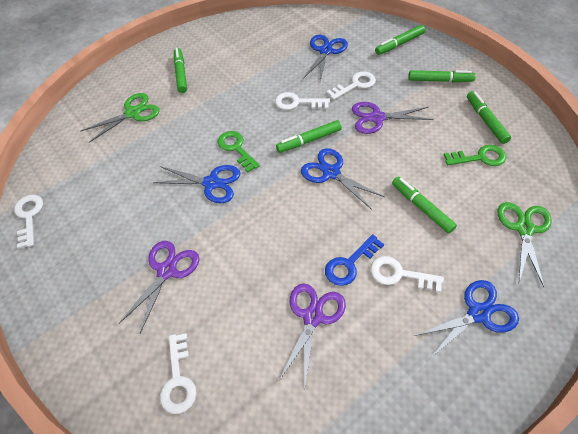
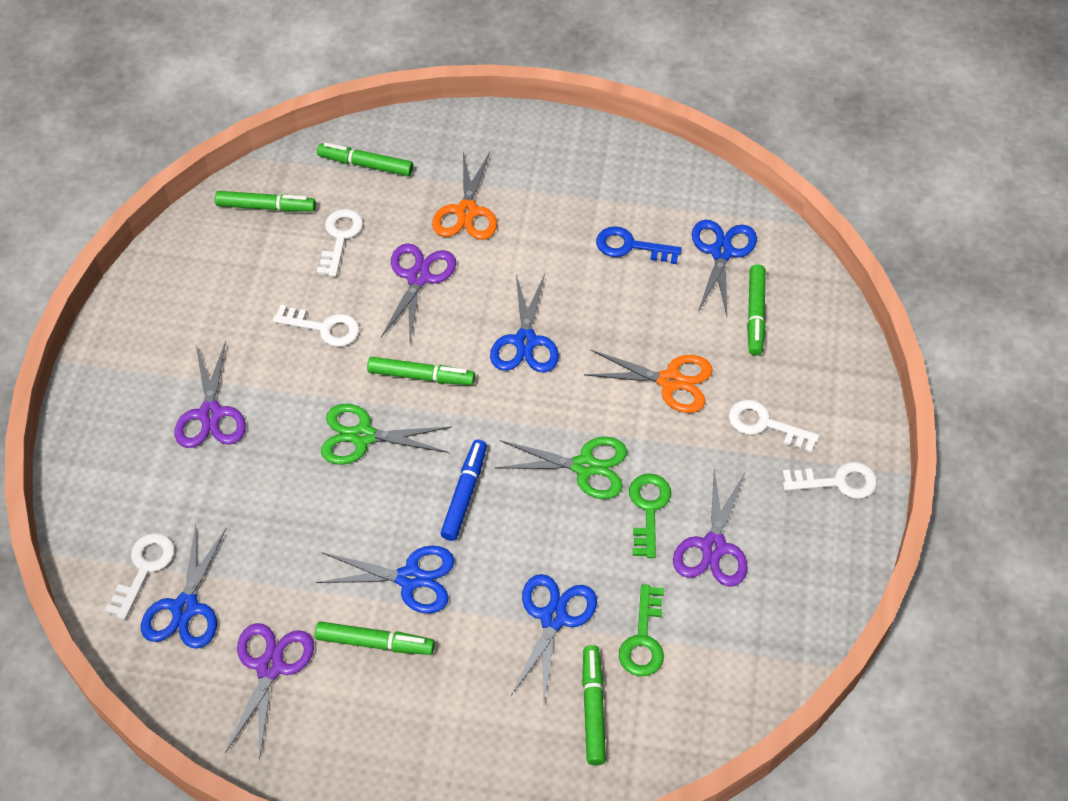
blue marker: none = 0 -> [440,440,487,541] = 1
blue scissors: [153,165,240,203] [301,148,385,210] [303,35,348,82] [414,280,519,358] = 4 -> [141,524,227,649] [316,546,455,614] [490,274,559,372] [510,574,597,706] [692,220,757,316] = 5
orange scissors: none = 0 -> [432,152,497,240] [584,350,713,413] = 2
purple scissors: [118,241,199,333] [279,284,346,386] [352,102,434,134] = 3 -> [175,341,246,448] [225,623,314,760] [381,243,456,341] [673,468,748,587] = 4

